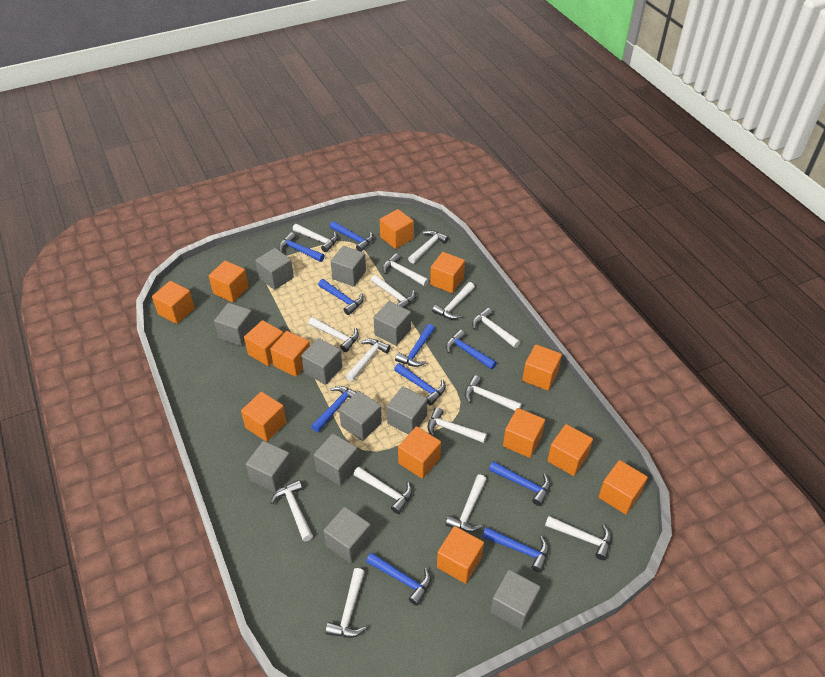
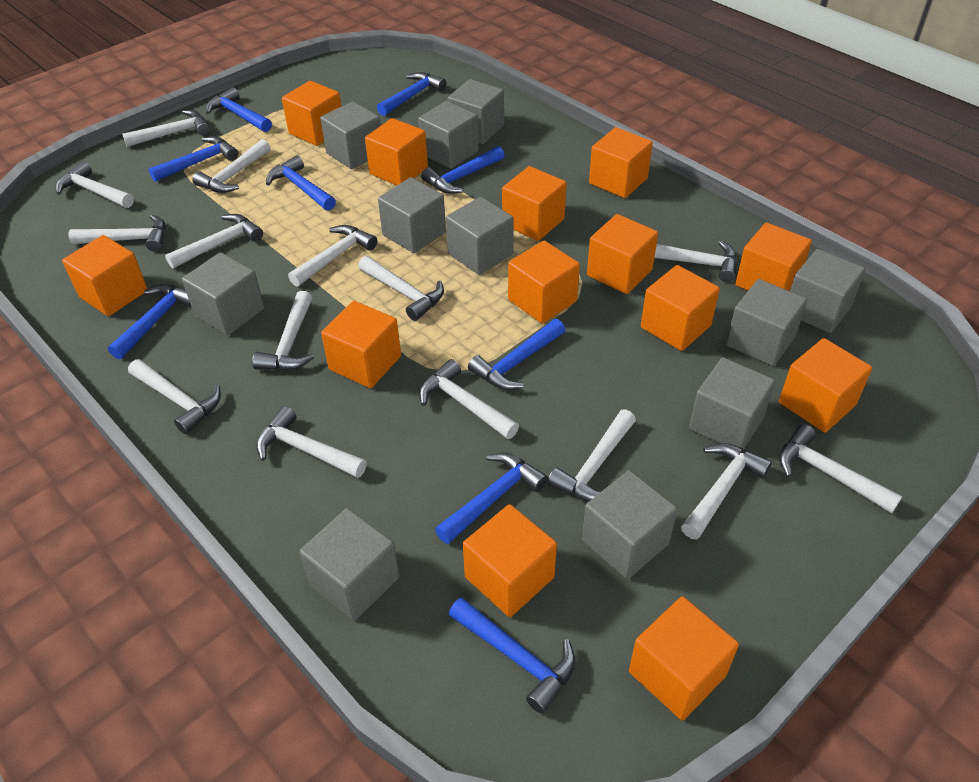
blue hammer: [279,232,325,262] [311,386,356,432] [318,279,364,315] [330,221,373,252] [366,552,431,606] [394,363,446,406] [395,324,435,367] [446,330,497,370] [482,527,549,573] [489,461,550,506] = 10 -> [108,284,191,359] [149,136,238,182] [206,87,272,132] [266,155,336,211] [377,72,446,116] [421,146,505,194] [435,453,548,544] [449,597,575,714] [468,319,565,390] = 9

